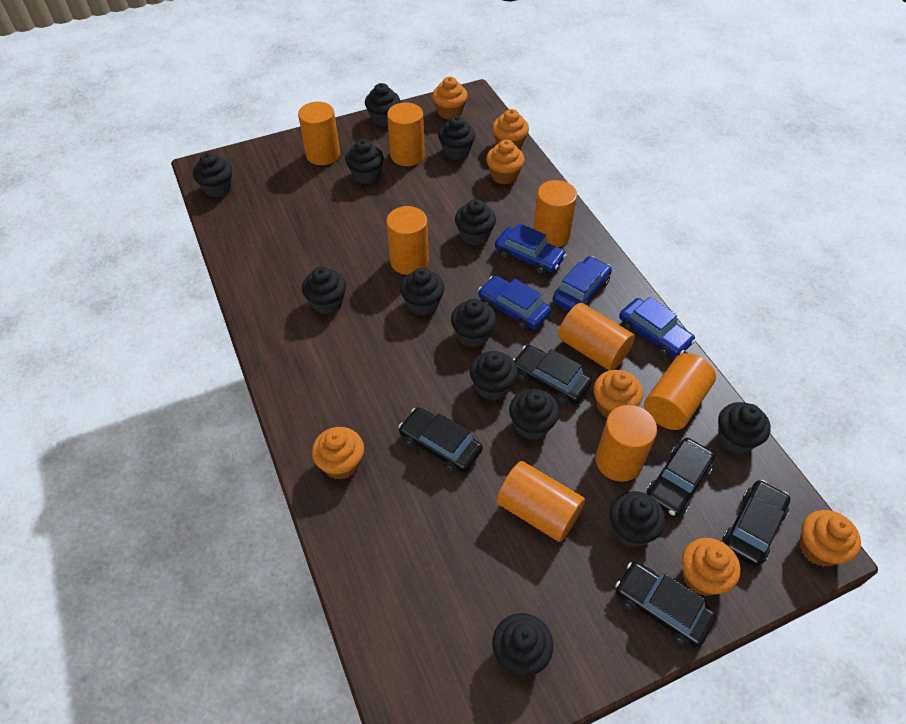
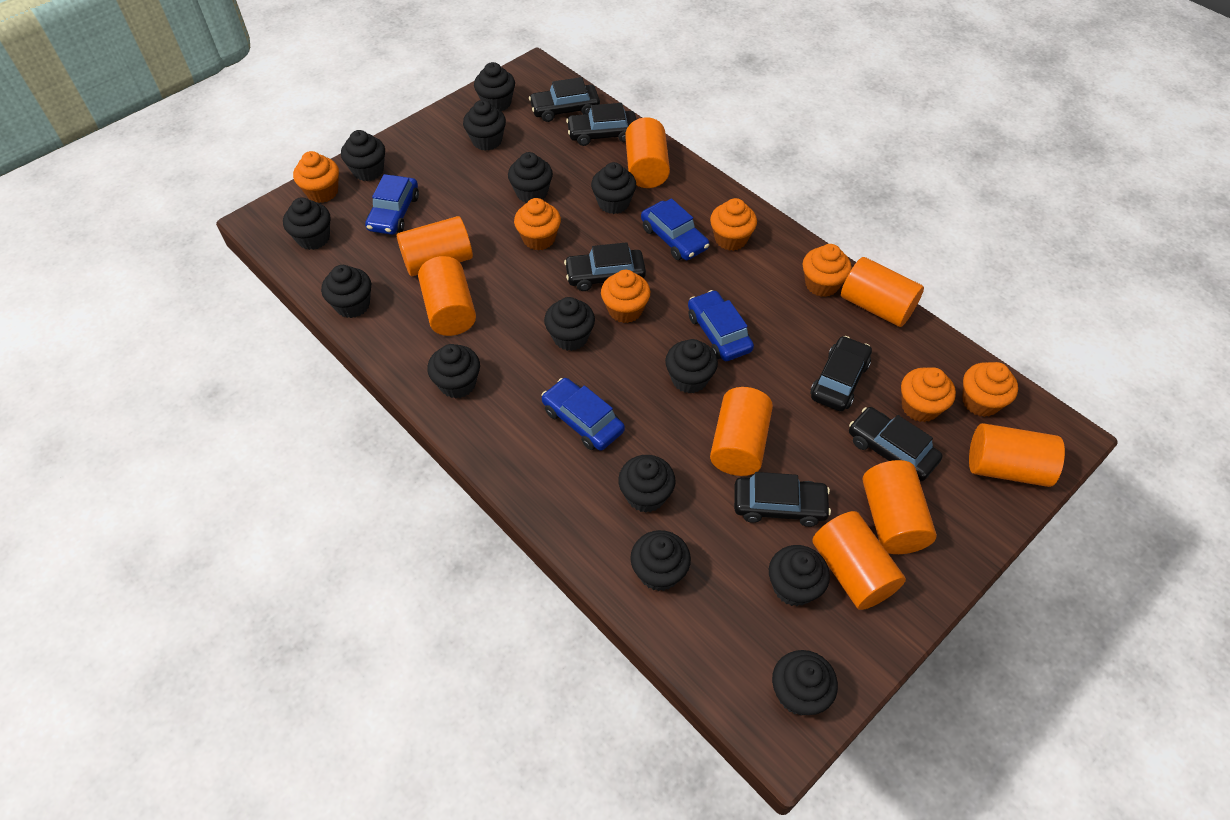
black car: [399,407,483,473] [513,345,592,405] [615,562,716,647] [646,438,715,517] [722,480,790,567] = 5 -> [529,77,600,122] [564,242,646,291] [566,103,636,146] [734,472,831,527] [810,336,872,411] [849,407,943,481] = 6
black cupcake: [193,152,232,197] [302,266,346,314] [345,139,384,184] [365,83,400,126] [400,268,445,316] [438,116,475,160] [451,299,497,348] [455,199,496,246] [470,351,518,400] [492,613,554,676] [509,389,559,440] [609,491,665,547] [718,402,771,454] = 13 -> [283,197,331,250] [321,265,371,318] [341,130,385,181] [427,344,480,399] [463,100,506,151] [474,62,515,111] [508,152,553,203] [544,297,595,351] [591,162,636,214] [618,455,676,513] [630,530,691,591] [665,339,718,394] [769,545,830,606] [772,650,838,716] = 14

